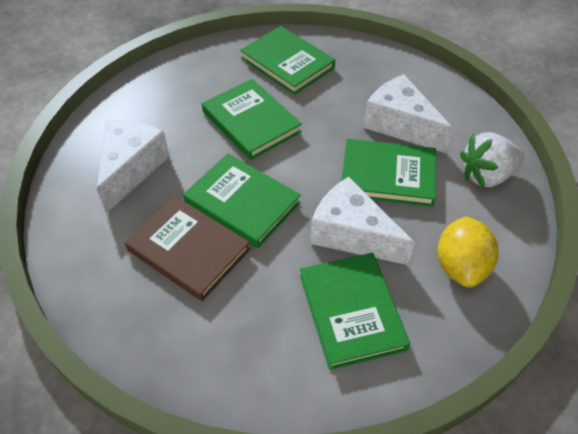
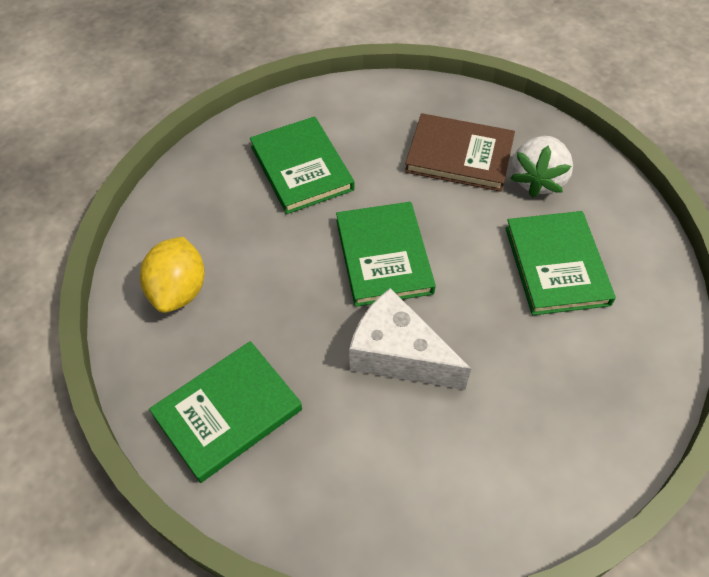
green book: [183,153,301,248] [202,79,302,160] [240,26,335,95] [300,253,410,370] [341,139,436,207] = 5 -> [149,341,302,483] [250,116,354,214] [336,202,436,307] [505,211,616,315] = 4
white cheese: [97,120,170,213] [310,177,415,265] [363,74,453,153] = 3 -> [349,288,471,390] = 1

